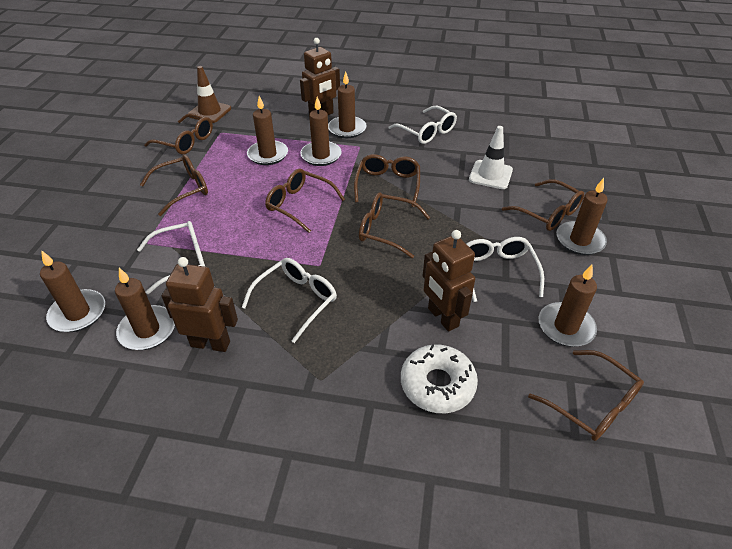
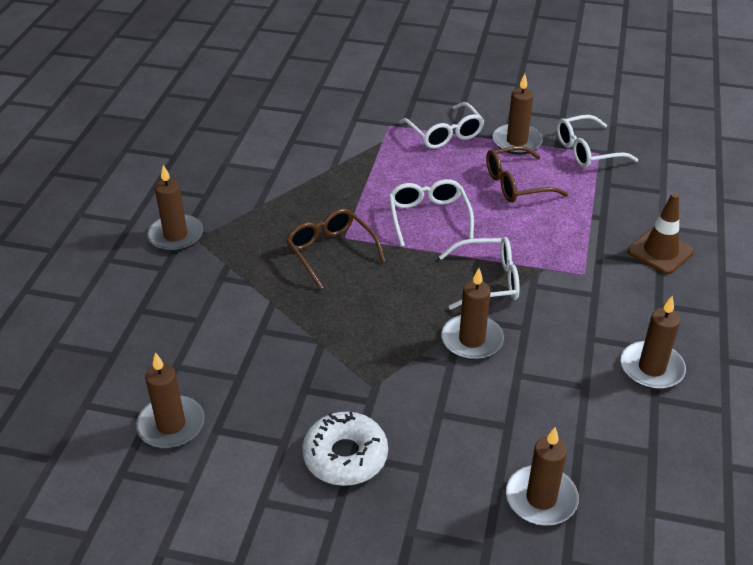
brown candle: [40,250,105,332] [115,268,175,350] [247,96,288,165] [300,97,341,166] [328,71,367,138] [538,265,597,347] [556,178,608,255] = 7 -> [136,352,205,449] [147,165,203,252] [441,268,504,360] [493,74,543,154] [506,427,579,526] [621,296,686,389] = 6
brown glasses: [140,155,208,216] [144,113,213,155] [265,169,345,233] [354,154,420,207] [359,192,430,258] [502,179,584,231] [528,350,644,441] = 7 -> [286,208,386,289] [486,146,569,203] = 2
brown robot: [162,257,238,352] [300,38,340,115] [423,230,475,332] = 3 -> none = 0
white traffic cone: [469,126,513,189] = 1 -> none = 0

